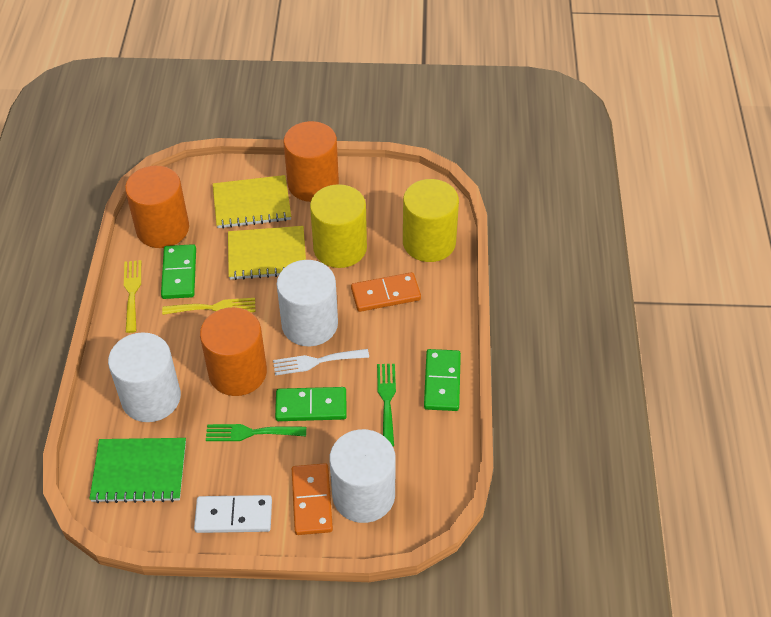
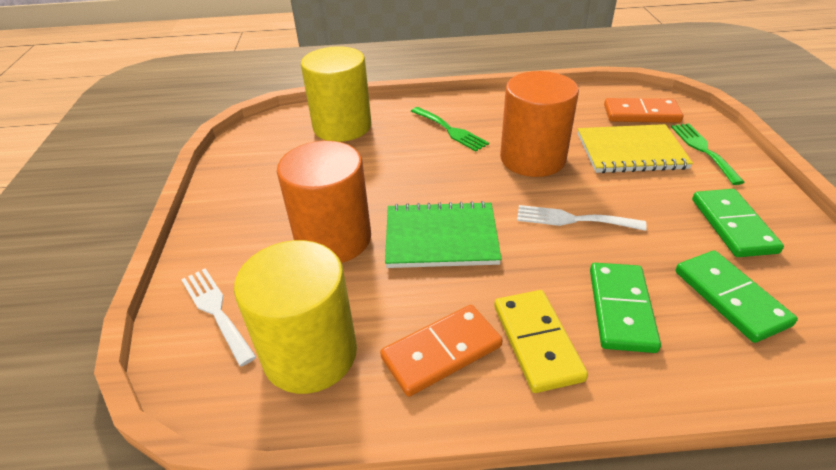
orange cylinder: [125,166,189,248] [200,307,267,396] [284,121,339,202] = 3 -> [277,141,371,263] [500,71,579,177] = 2
white cylinder: [108,332,181,422] [277,260,338,346] [329,429,396,523] = 3 -> none = 0
white domino: [194,495,272,533] = 1 -> none = 0
white fork: [273,349,369,375] = 1 -> [181,268,256,366] [517,205,647,231] = 2
yellow domino: none = 0 -> [494,290,588,393] = 1
yellow fork: [124,260,141,333] [162,298,255,315] = 2 -> none = 0
yellow notebook: [213,175,291,229] [228,226,306,280] = 2 -> [578,124,693,173] = 1

